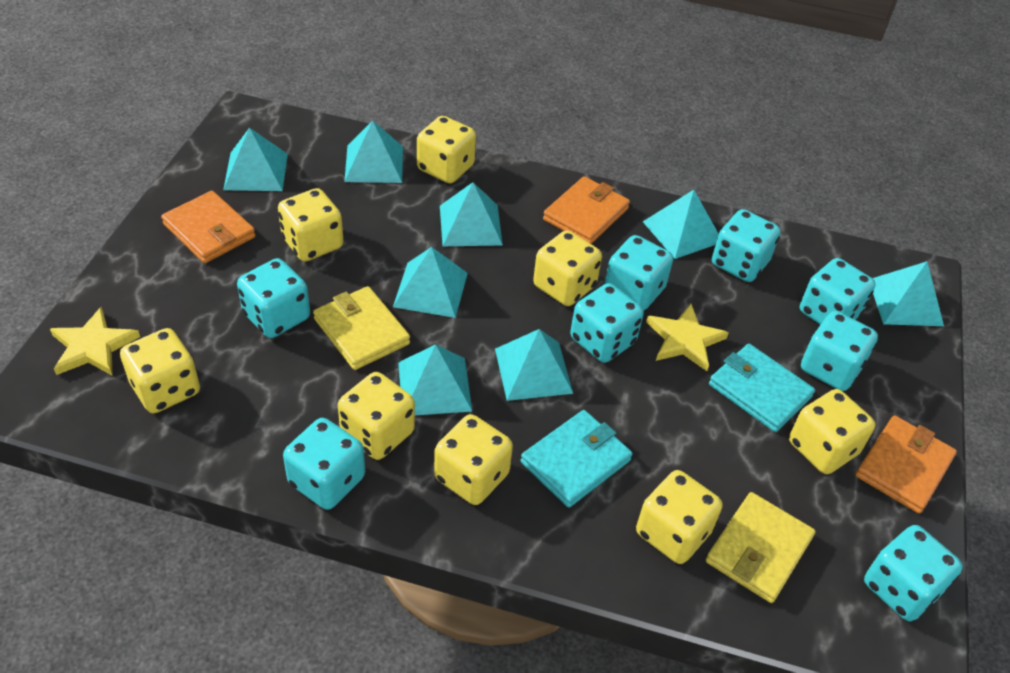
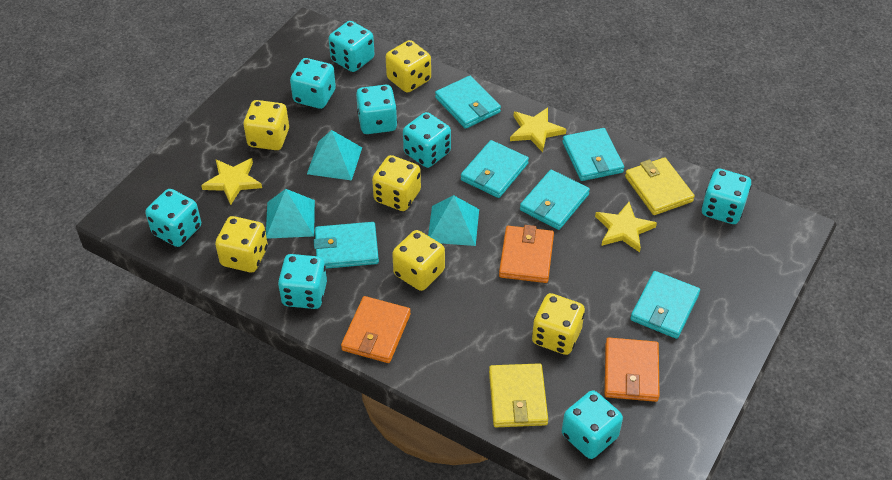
turquoise pyramid: [223,128,288,191] [344,120,403,183] [393,247,468,318] [398,344,472,415] [440,182,503,246] [495,329,573,401] [643,190,718,259] [872,261,944,326] = 8 -> [266,189,315,239] [307,130,362,181] [428,195,479,246] = 3
turquoise wallet: [521,410,633,508] [709,344,815,432] = 2 -> [314,222,379,269] [435,76,501,129] [461,140,529,198] [520,170,590,230] [562,128,624,181] [630,271,700,339] = 6
yellow dice: [120,328,200,413] [278,188,344,262] [338,372,415,460] [417,116,476,184] [434,414,513,505] [533,230,602,306] [636,470,723,564] [789,389,875,474] = 8 -> [215,216,268,272] [243,100,289,150] [372,155,421,211] [386,40,431,93] [392,230,445,291] [532,293,585,355] = 6
yellow star: [50,307,140,376] [646,304,729,371] = 2 -> [201,158,262,205] [510,108,566,152] [595,202,657,253] = 3

